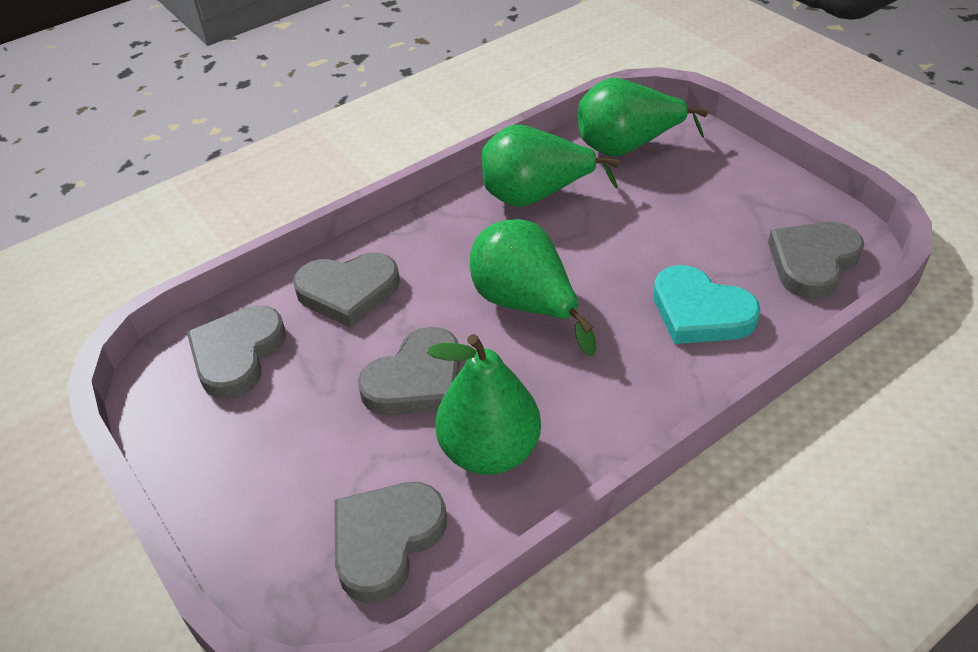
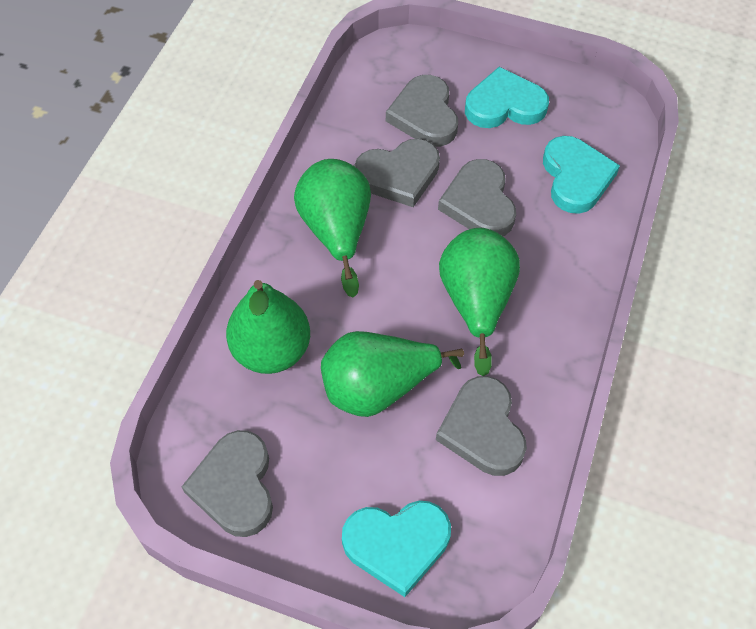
turquoise heart: [653,265,761,344] = 1 -> [342,501,451,597] [465,67,549,128] [543,136,620,214] = 3

